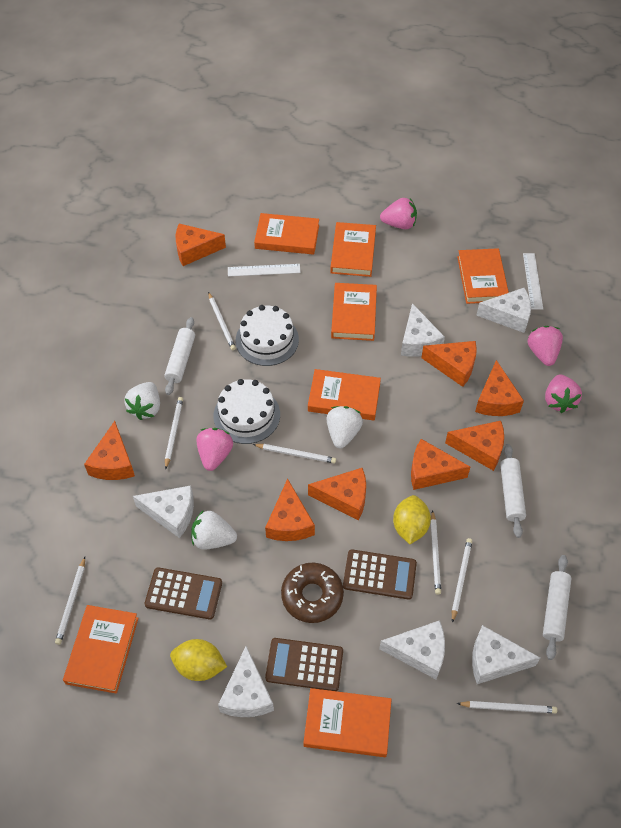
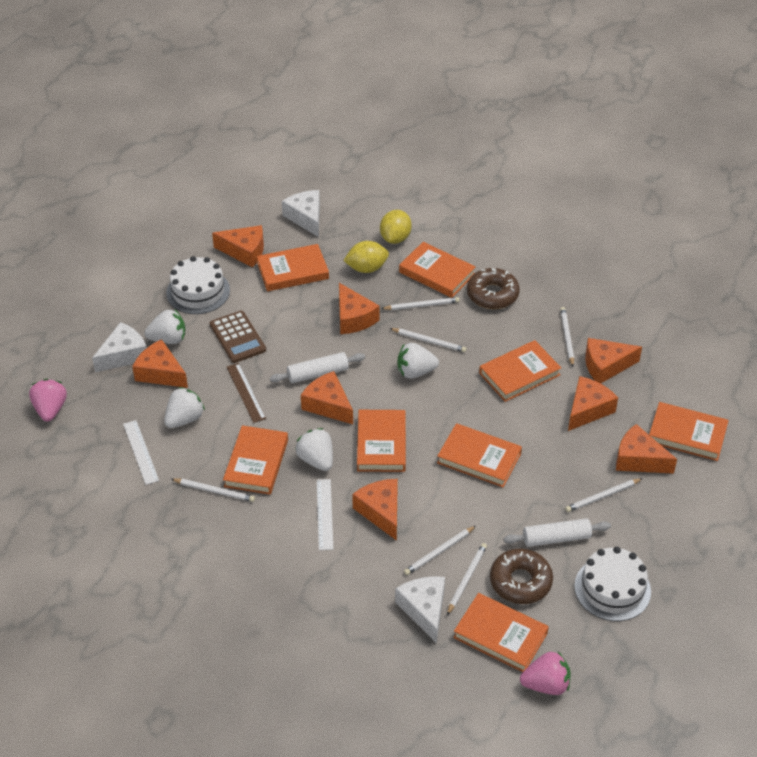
brown calculator: [144,567,222,619] [265,638,343,691] [343,549,417,600] = 3 -> [210,311,266,363] = 1
brown donut: [281,563,344,623] = 1 -> [467,268,520,309] [490,548,553,604] = 2
brown ruler: none = 0 -> [227,363,266,423] = 1
orange book: [63,605,139,694] [254,213,319,254] [303,688,392,757] [308,369,381,421] [330,222,376,277] [331,283,377,341] [457,248,509,304] = 7 -> [223,425,288,495] [257,244,329,291] [357,410,406,472] [399,242,476,298] [437,423,522,487] [453,593,549,672] [479,340,561,402] [649,402,729,461] = 8
pink strawberry: [197,428,233,471] [380,198,417,229] [527,326,563,366] [545,374,582,413] = 4 -> [29,379,67,421] [520,651,570,695] = 2
white cheese: [133,485,194,538] [218,646,274,717] [379,620,445,679] [401,303,445,357] [472,625,540,684] [476,288,531,333] = 6 -> [92,322,147,372] [282,190,320,237] [395,576,445,643] = 3
white rolling pin: [164,317,195,395] [500,444,526,538] [543,555,572,660] = 3 -> [270,352,365,383] [504,518,611,547] = 2
white strawberry: [124,382,160,420] [191,510,237,550] [327,406,363,448] = 3 -> [144,310,185,344] [164,387,205,428] [295,428,333,471] [398,343,439,379] = 4

